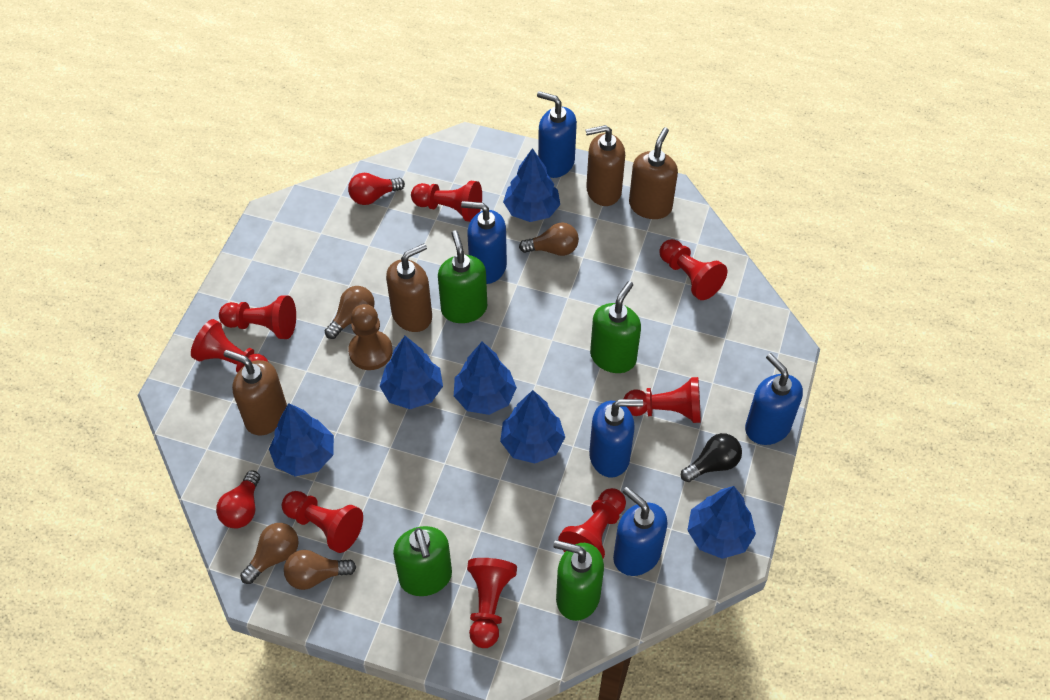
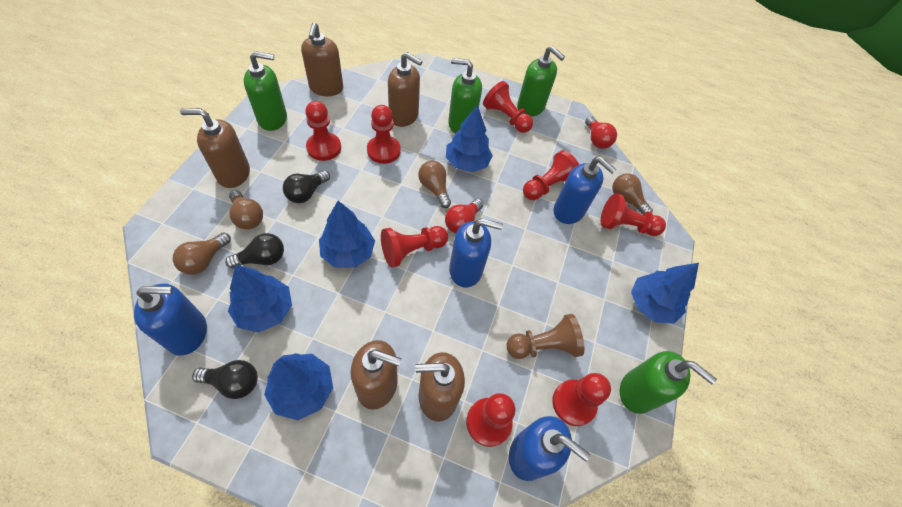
black light bulb: [681,433,742,482] = 1 -> [192,360,258,399] [225,233,284,268] [283,170,330,203] = 3
blue soap dispenser: [461,201,507,284] [537,91,577,178] [589,399,643,478] [613,487,668,576] [745,353,803,445] = 5 -> [134,283,207,356] [449,218,503,288] [509,416,590,481] [553,156,617,224] = 4
blue tree: [269,403,334,477] [380,336,443,409] [454,342,517,415] [500,390,565,464] [503,148,560,222] [687,486,756,559] = 6 -> [228,265,292,333] [264,353,333,420] [319,201,375,268] [446,105,493,172] [631,263,699,323] = 5
brown soap dispenser: [224,350,287,435] [386,244,432,332] [585,125,625,206] [629,127,678,219] = 4 -> [180,108,250,188] [301,22,343,96] [350,340,402,410] [388,52,423,127] [415,352,465,422] = 5

